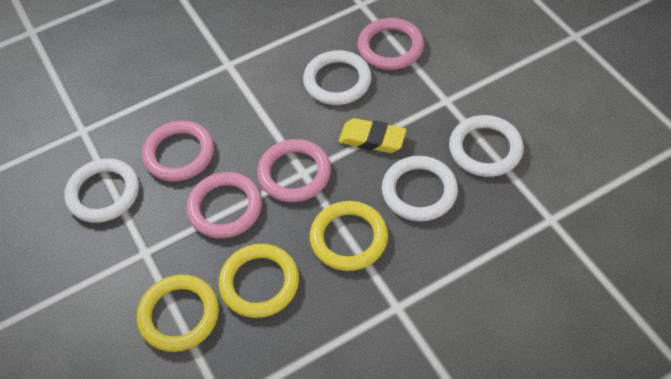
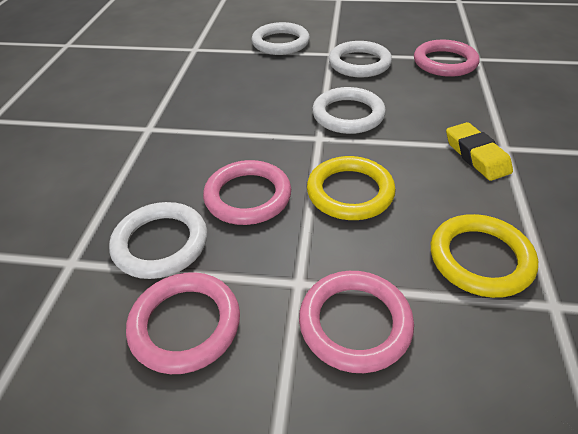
yellow ring: [137,275,219,352] [219,244,299,318] [310,201,388,271] = 3 -> [307,156,396,220] [431,214,538,298] = 2

